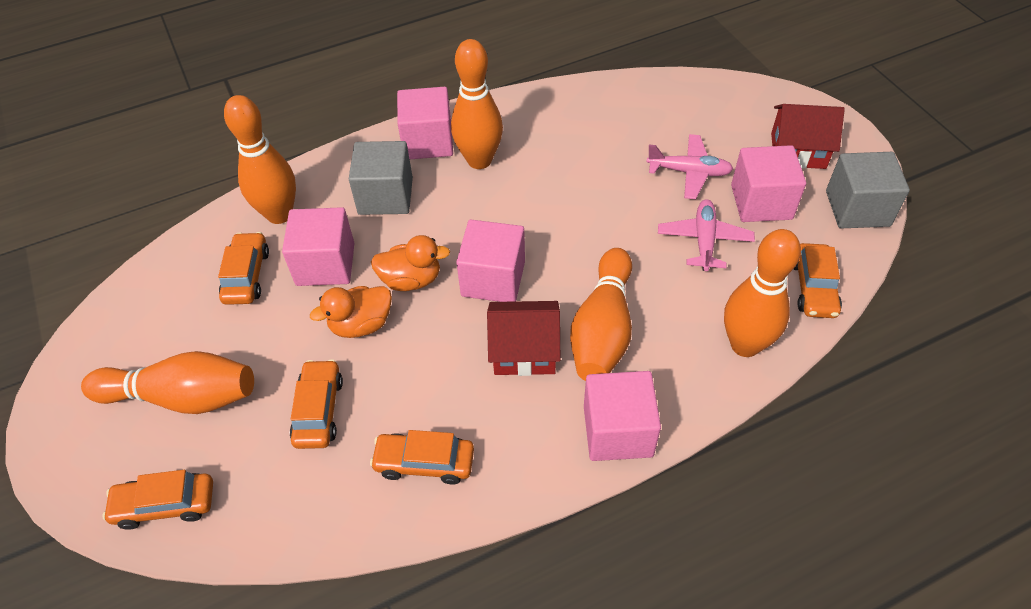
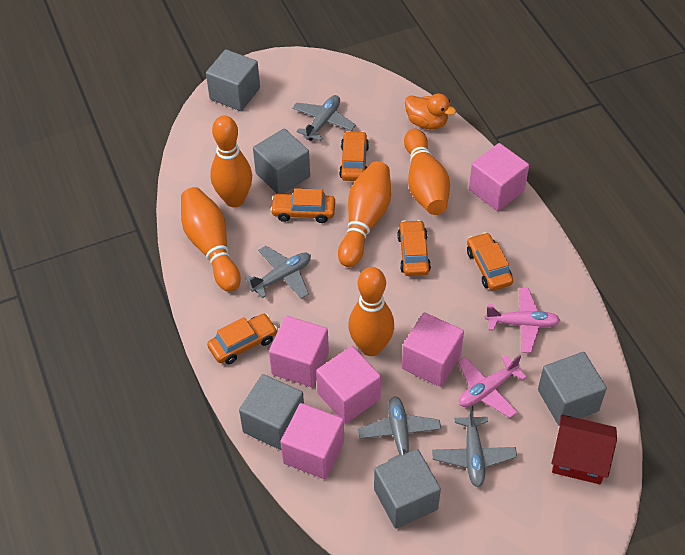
grey cube: [349,141,413,215] [826,152,910,229] = 2 -> [206,49,260,111] [239,374,304,450] [253,128,310,194] [374,449,441,529] [538,352,607,426] = 5
grey plane: none = 0 -> [245,246,311,299] [292,95,356,141] [358,397,441,461] [432,406,517,487] = 4
orange duck: [310,286,392,338] [371,235,450,291] = 2 -> [405,94,456,129] = 1
red house: [487,301,560,376] [771,104,845,169] = 2 -> [551,415,617,484] = 1

